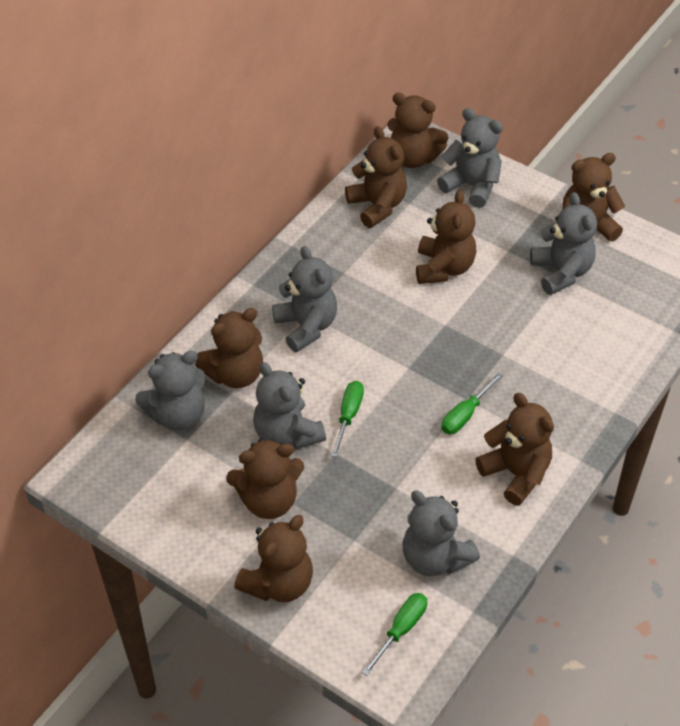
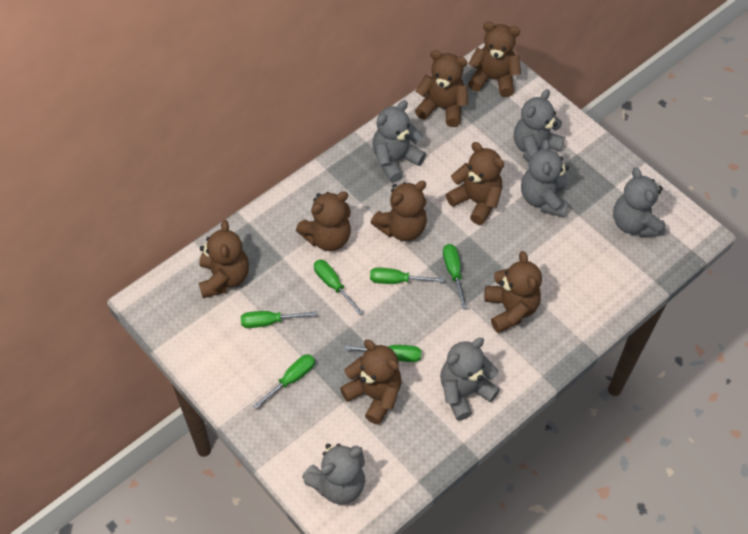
green screwdriver: [331,381,364,457] [362,593,427,676] [441,372,503,434] = 3 -> [241,311,317,328] [253,354,315,409] [314,260,363,315] [345,345,421,362] [370,268,444,284] [443,244,467,309] = 6

